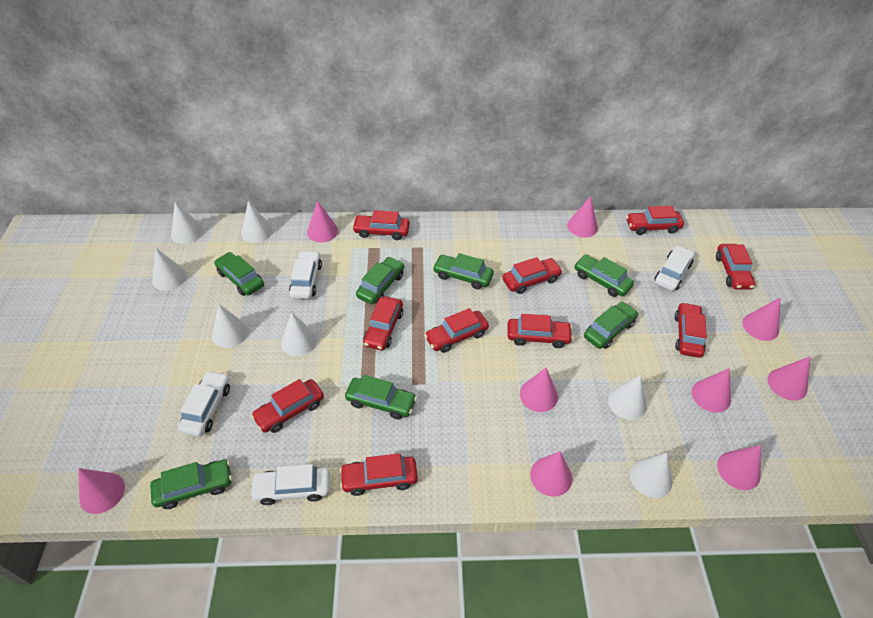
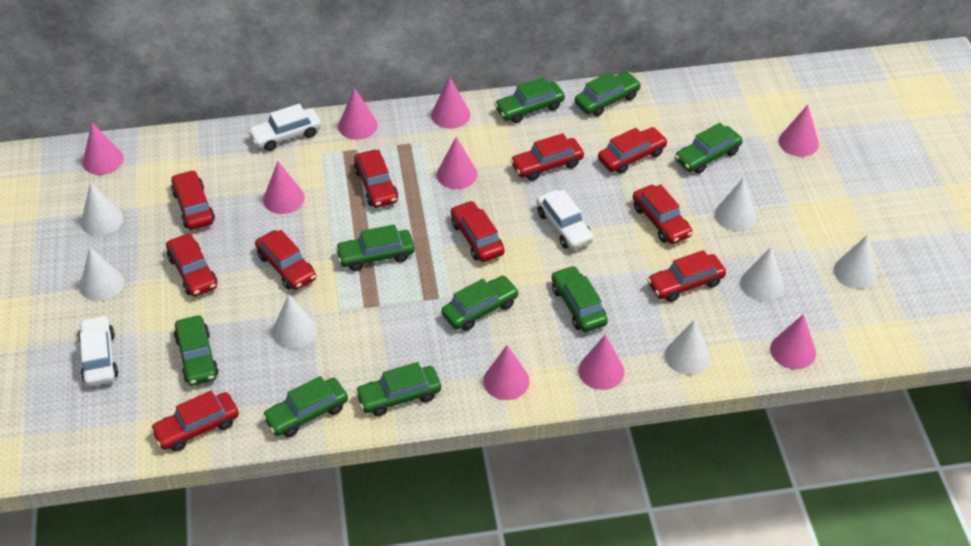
green car: [150,460,232,509] [214,252,264,296] [345,375,417,419] [356,257,404,304] [433,253,494,289] [574,254,634,297] [584,302,638,349] = 7 -> [174,316,219,386] [262,376,348,437] [335,224,415,271] [355,362,441,416] [441,276,519,331] [494,77,565,123] [552,265,608,332] [575,72,641,116] [675,123,743,174] = 9
white car: [178,371,230,437] [250,464,330,505] [289,251,322,299] [654,245,694,291] = 4 -> [78,315,118,387] [248,104,321,151] [536,190,594,250] = 3

